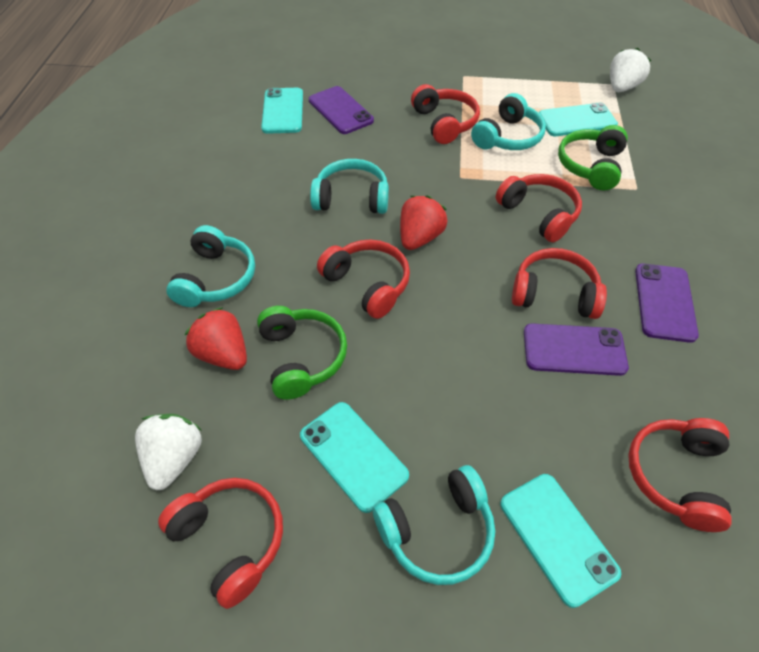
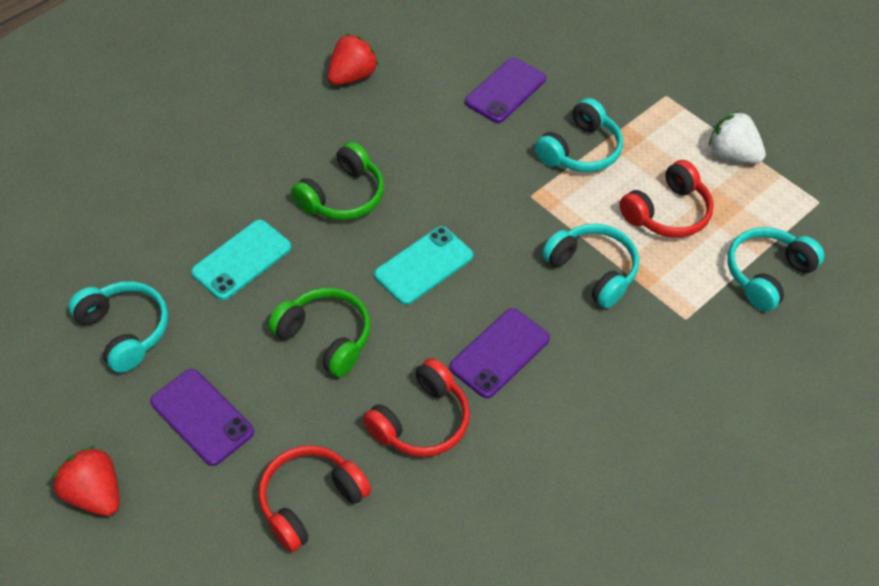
red headphones: [158,478,283,609] [317,240,410,319] [411,84,480,144] [496,174,582,243] [512,248,607,319] [628,418,732,532] = 6 -> [258,445,371,552] [363,358,470,457] [619,160,714,238] = 3
turquoise phone: [261,88,303,134] [300,402,409,513] [500,474,621,608] [539,103,618,136] = 4 -> [191,220,291,300] [374,226,473,305] = 2
white strawberry: [135,414,202,491] [610,48,651,92] = 2 -> [709,111,766,164] = 1

